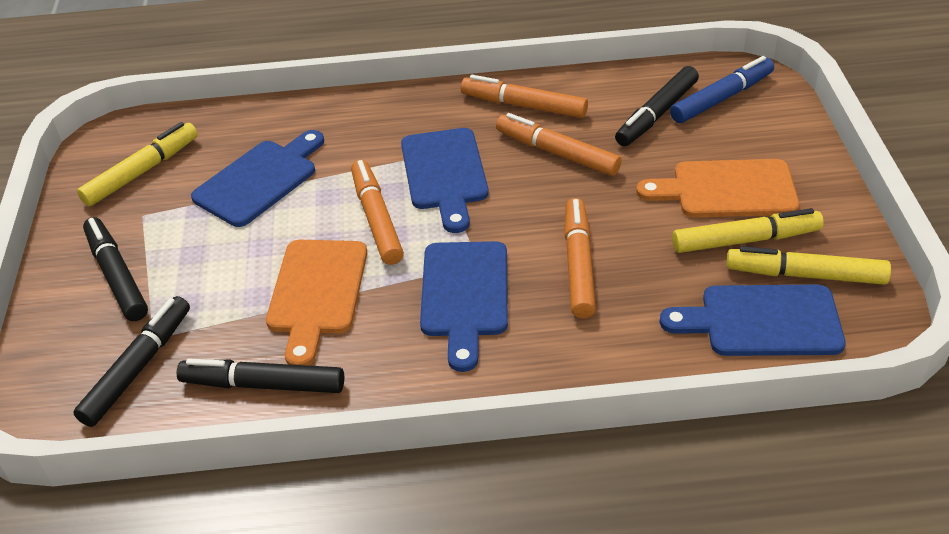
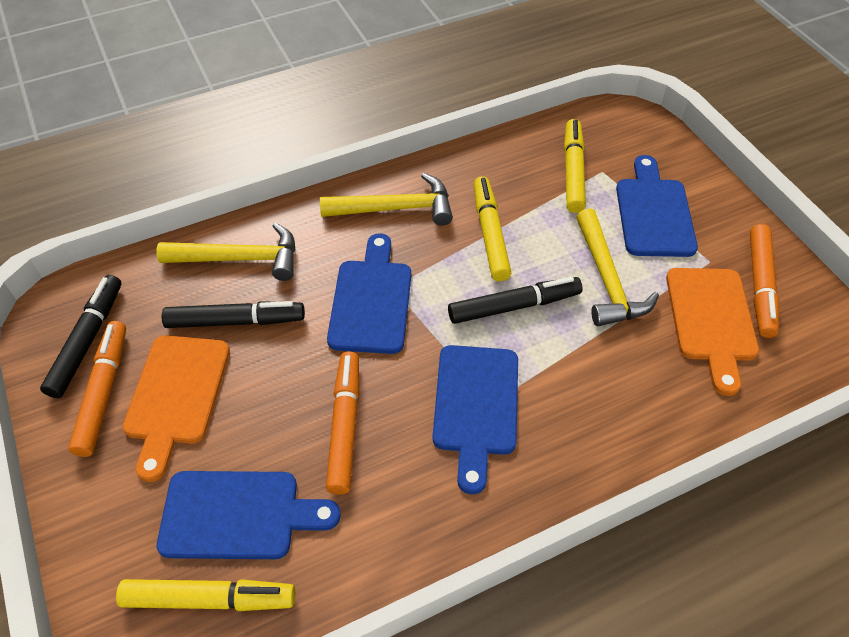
black marker: [73,296,190,427] [83,217,148,321] [177,359,344,393] [615,66,699,146] = 4 -> [40,275,122,398] [162,301,305,328] [448,277,583,324] = 3
blue marker: [670,56,774,123] = 1 -> none = 0
orange marker: [351,160,404,265] [461,75,588,118] [496,113,622,176] [564,198,596,318] = 4 -> [68,321,126,457] [326,351,359,495] [750,224,779,338] = 3
yellow hammer: none = 0 -> [157,222,296,281] [320,173,453,226] [576,208,659,326] = 3

